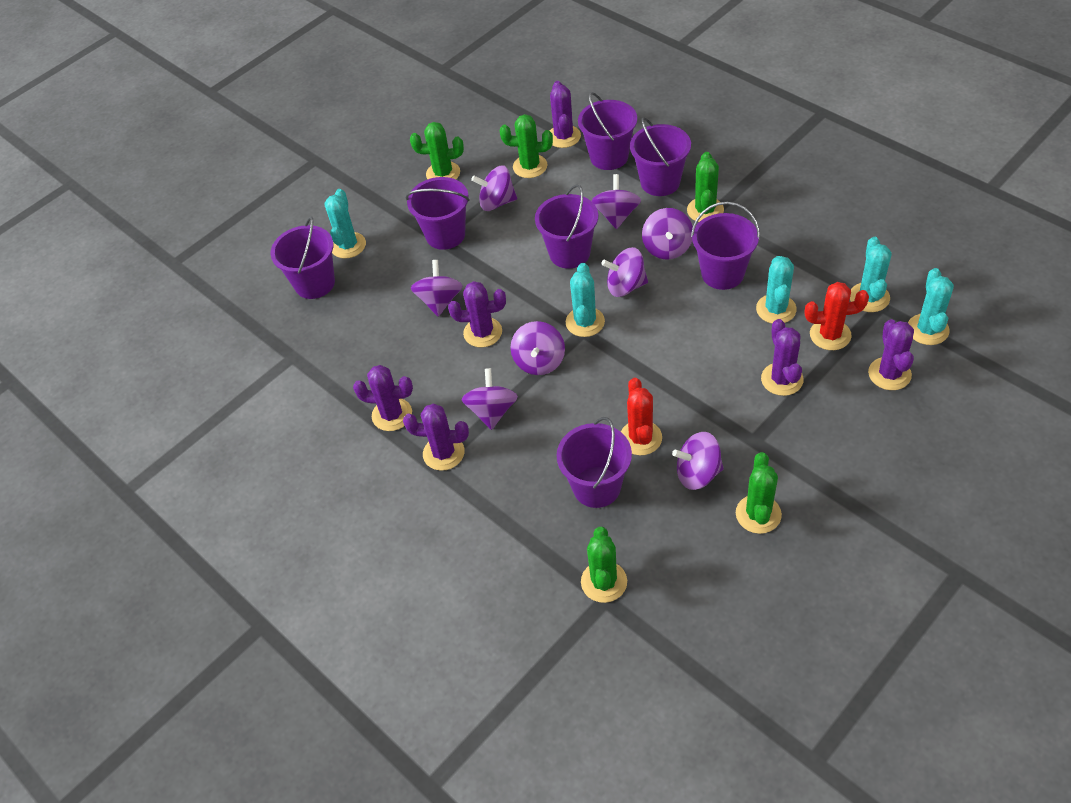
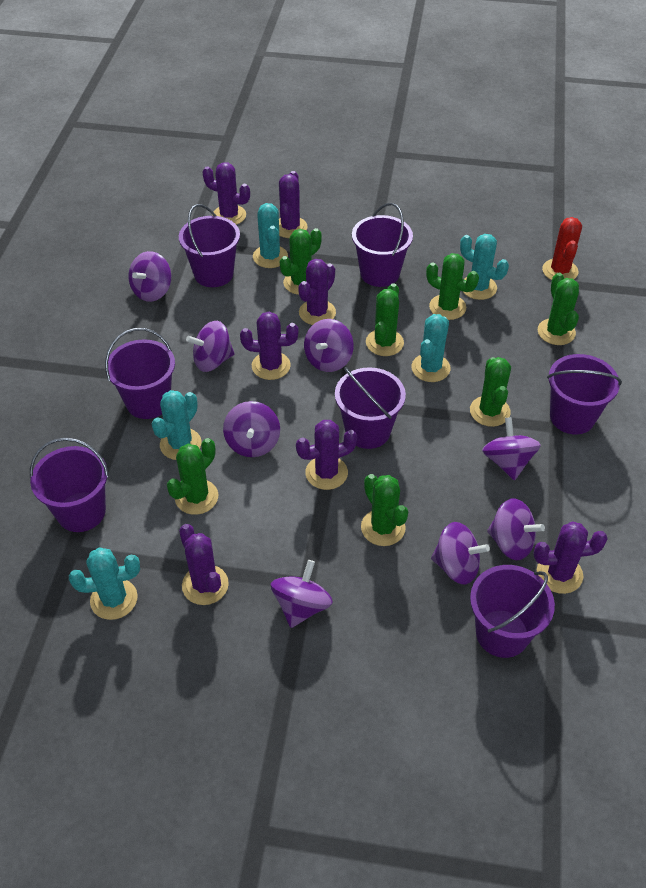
green cactus: [410,122,464,179] [500,114,553,178] [581,527,627,603] [687,152,724,222] [736,452,782,534] = 5 -> [167,438,218,515] [280,228,322,295] [361,474,408,546] [366,283,404,356] [426,253,479,320] [470,357,511,427] [538,273,579,345] = 7
purple cactus: [353,365,413,431] [403,404,469,471] [448,281,506,347] [550,81,581,148] [761,319,804,396] [868,319,914,390] = 6 -> [179,524,229,605] [202,162,250,225] [240,312,298,380] [279,171,307,238] [296,420,357,490] [298,259,336,325] [533,522,608,594] = 7
red cactus: [621,378,662,455] [805,282,869,350] = 2 -> [542,217,582,280] = 1

